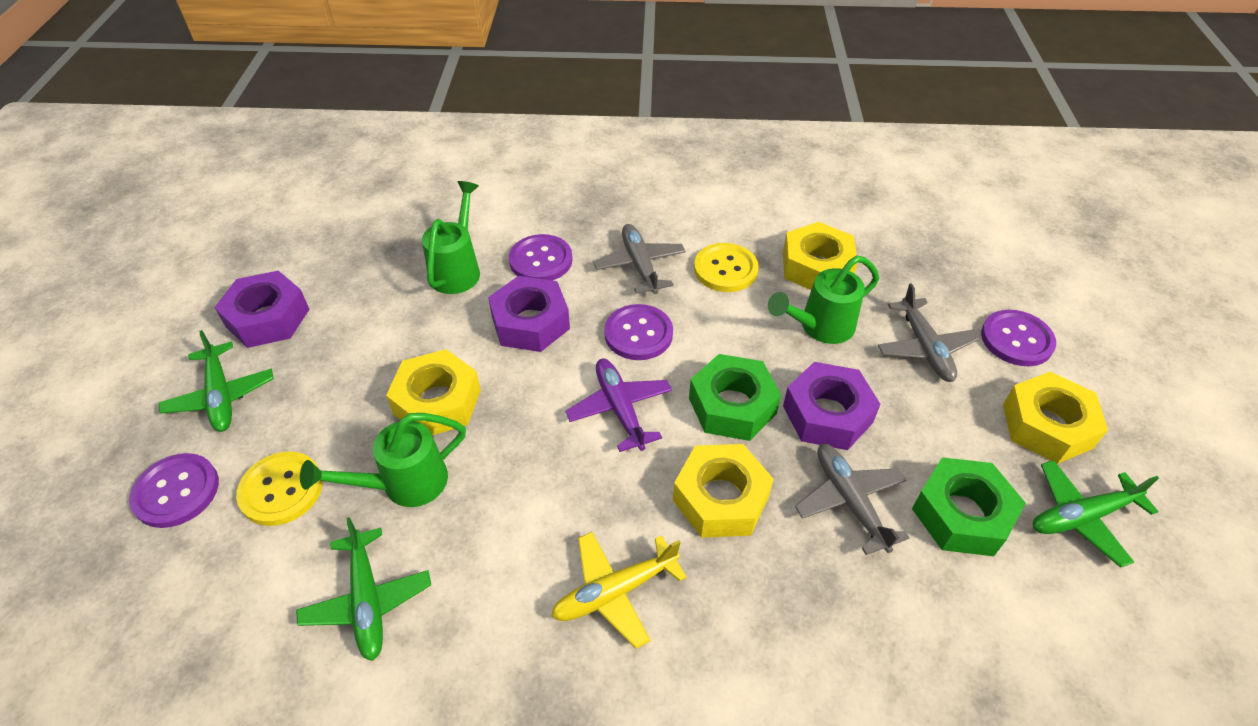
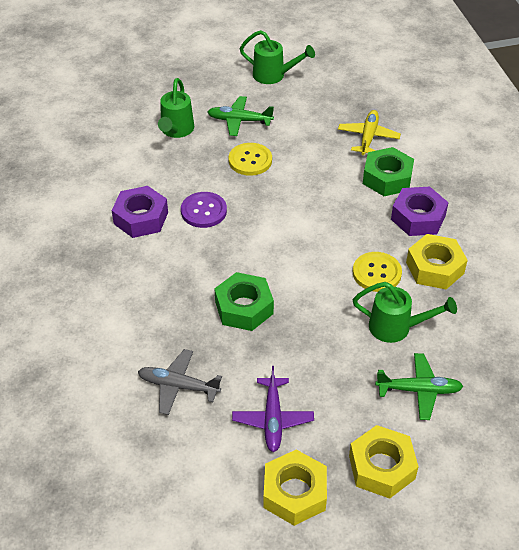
green plane: [159,330,274,432] [296,517,431,661] [1033,460,1159,568] = 3 -> [207,96,274,136] [375,353,463,420] = 2
grey plane: [593,224,686,294] [795,444,909,555] [878,283,979,382] = 3 -> [138,349,222,415] = 1
purple button: [129,453,219,528] [509,234,573,281] [604,304,673,360] [981,310,1056,366] = 4 -> [181,192,227,228] = 1
purple nut: [214,271,310,348] [488,276,570,352] [783,362,880,450] = 3 -> [112,186,168,238] [391,187,449,236] = 2
yellow nut: [386,349,481,435] [673,444,774,538] [783,222,858,290] [1003,372,1108,464] = 4 -> [264,450,327,526] [349,425,418,499] [406,234,468,289] = 3

